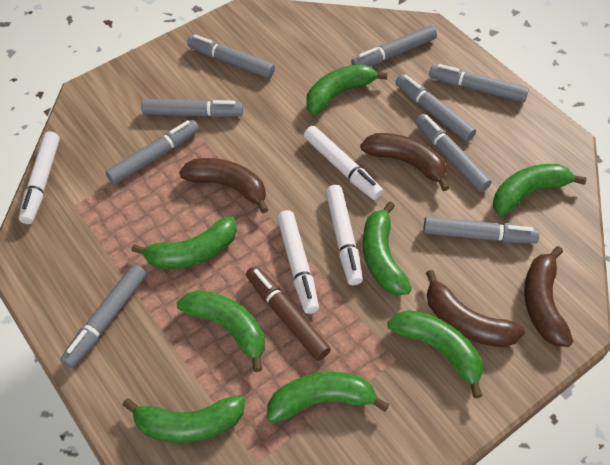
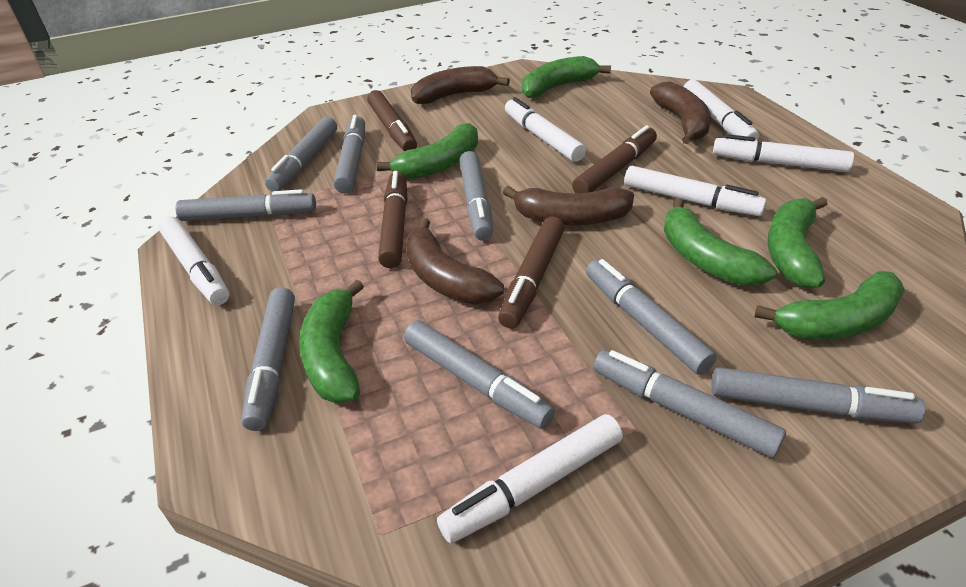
brown marker: [246,266,331,361] = 1 -> [367,90,417,152] [378,171,407,268] [498,216,565,328] [572,125,657,193] = 4
green banana: [123,395,245,443] [131,216,237,269] [177,290,265,372] [267,372,389,423] [307,64,388,115] [363,201,412,295] [387,310,483,398] [493,164,587,216] = 8 -> [299,279,364,403] [376,123,478,179] [522,56,611,98] [664,198,777,286] [755,271,905,340] [767,197,828,288] = 6
white marker: [19,131,60,224] [277,210,319,314] [304,126,383,200] [326,185,363,285] = 4 -> [158,216,229,305] [437,414,623,543] [505,97,586,162] [624,166,767,216] [684,79,759,140] [713,134,854,172] = 6

